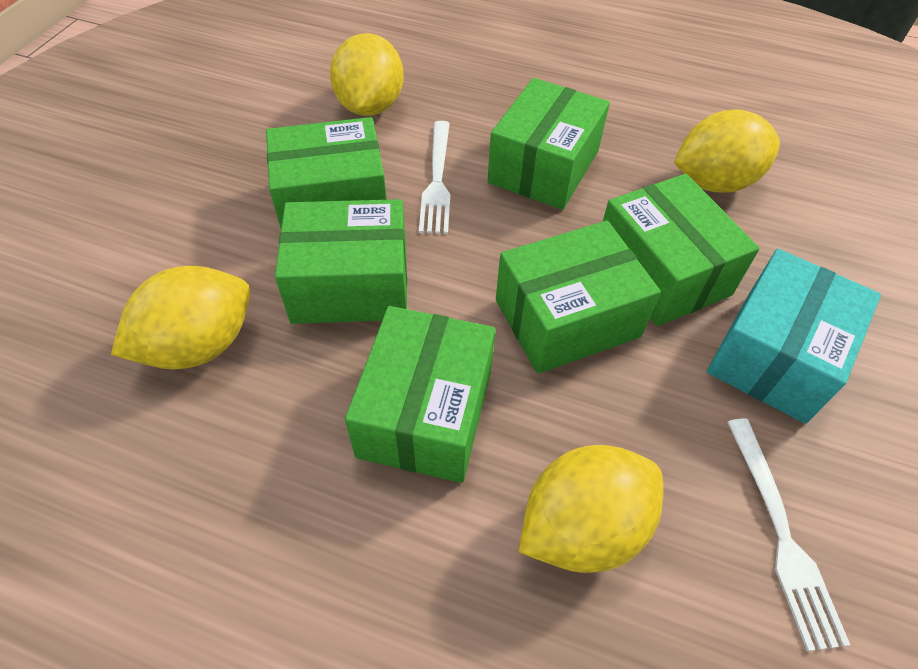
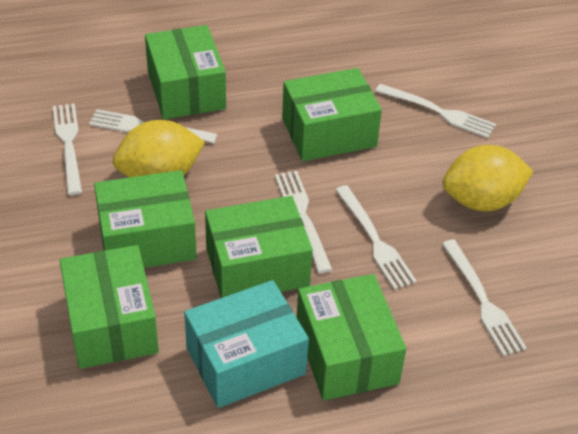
white fork: [419,121,450,234] [727,418,850,651] = 2 -> [53,103,82,195] [89,109,218,143] [275,171,332,273] [335,185,417,290] [375,84,496,138] [442,240,527,356] = 6
yellow lemon: [111,266,250,369] [330,33,404,116] [519,445,663,573] [674,109,780,193] = 4 -> [113,120,205,178] [442,145,533,211] = 2

